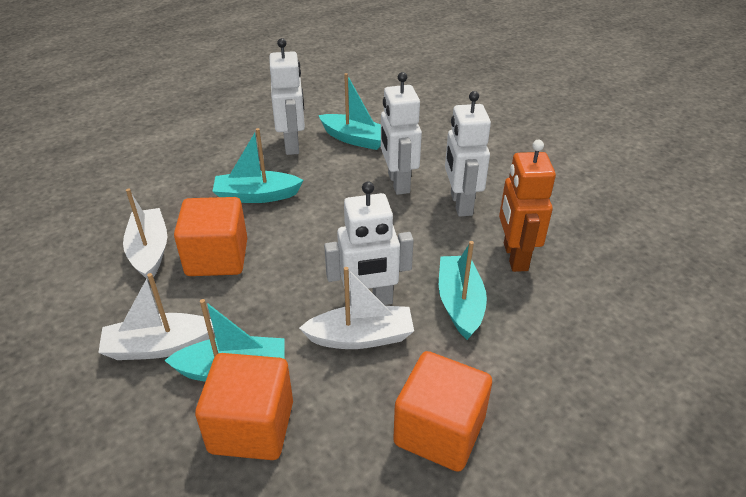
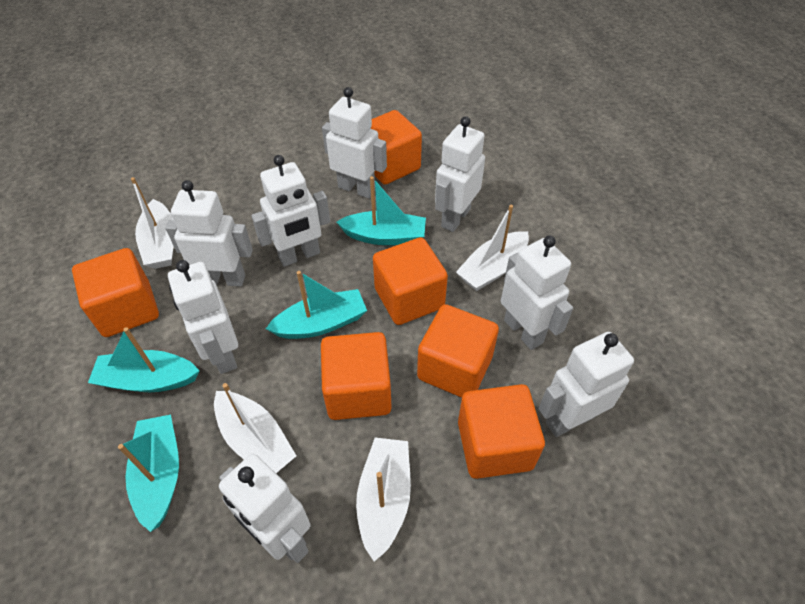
orange cube: [174,197,247,276] [195,353,293,460] [393,351,492,472] = 3 -> [72,248,159,337] [321,332,392,420] [370,110,422,185] [373,237,448,325] [417,304,499,398] [458,384,545,479] = 6
orange robot: [499,140,556,272] = 1 -> none = 0
white boat: [98,273,214,360] [123,189,167,280] [299,267,414,349] = 3 -> [131,177,174,269] [214,383,296,473] [356,438,411,562] [456,205,529,291] = 4
white robot: [269,38,305,155] [324,181,413,306] [381,72,422,195] [445,91,491,217] = 4 -> [165,180,253,287] [168,260,238,374] [219,454,311,563] [251,155,330,267] [322,87,387,198] [435,116,485,232] [501,235,573,350] [539,332,634,437] = 8

